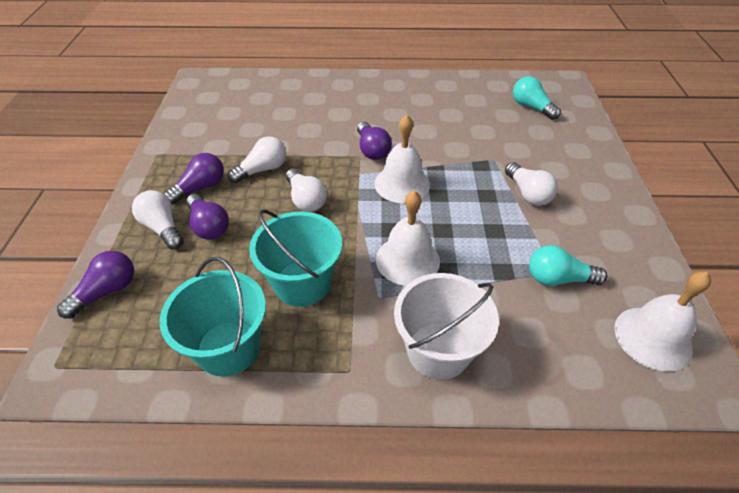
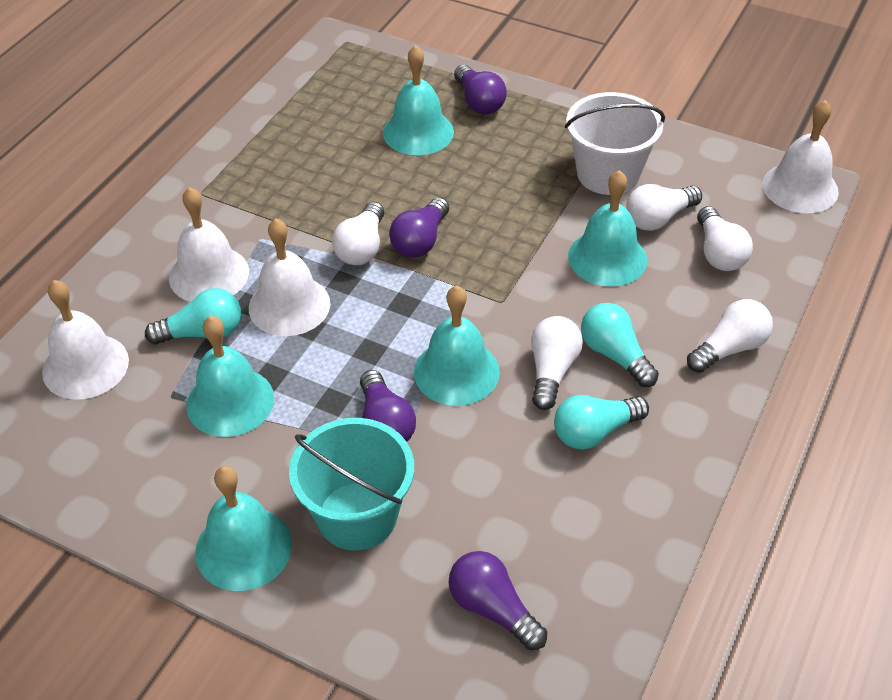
turquoise bell: none = 0 -> [186,316,274,437] [195,466,292,591] [383,45,454,155] [414,285,500,406] [568,170,647,287] = 5
turquoise bucket: [160,257,266,377] [249,210,342,307] = 2 -> [289,418,414,550] = 1
turquoise light bulb: [513,76,561,120] [529,245,608,286] = 2 -> [145,288,241,345] [554,395,649,450] [581,303,659,387] = 3
white bell: [374,115,430,203] [376,190,440,286] [614,271,711,372] = 3 -> [42,280,129,400] [169,187,249,302] [249,219,330,336] [762,100,839,213] = 4
white light bulb: [132,190,184,250] [228,136,286,183] [286,169,327,212] [505,162,558,206] = 4 -> [332,202,384,265] [531,316,583,410] [626,184,702,231] [687,299,773,373] [697,206,753,271] = 5

